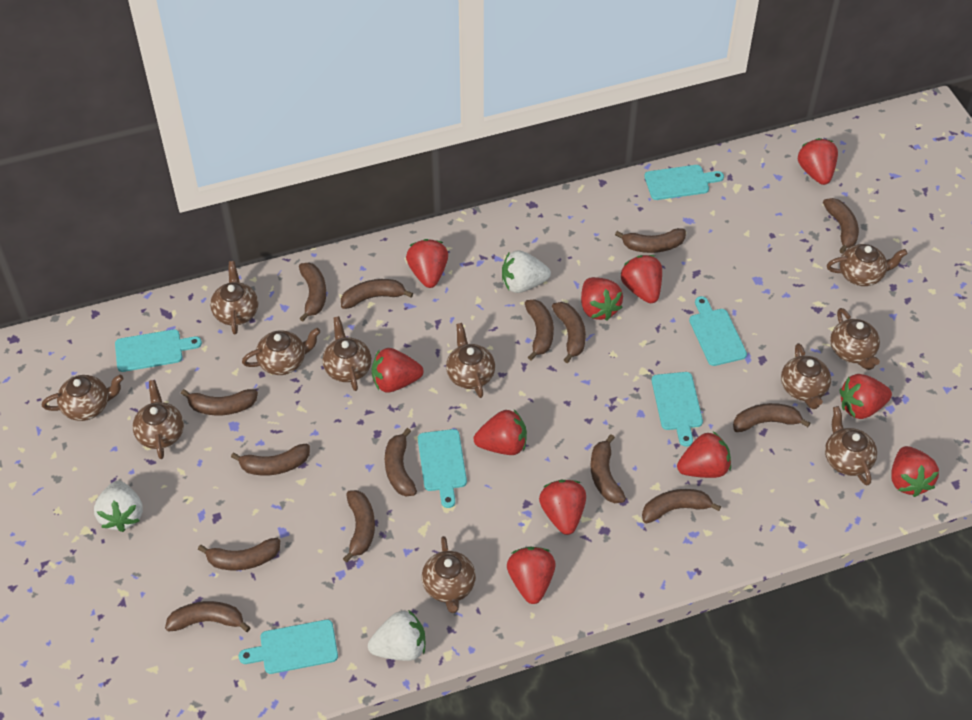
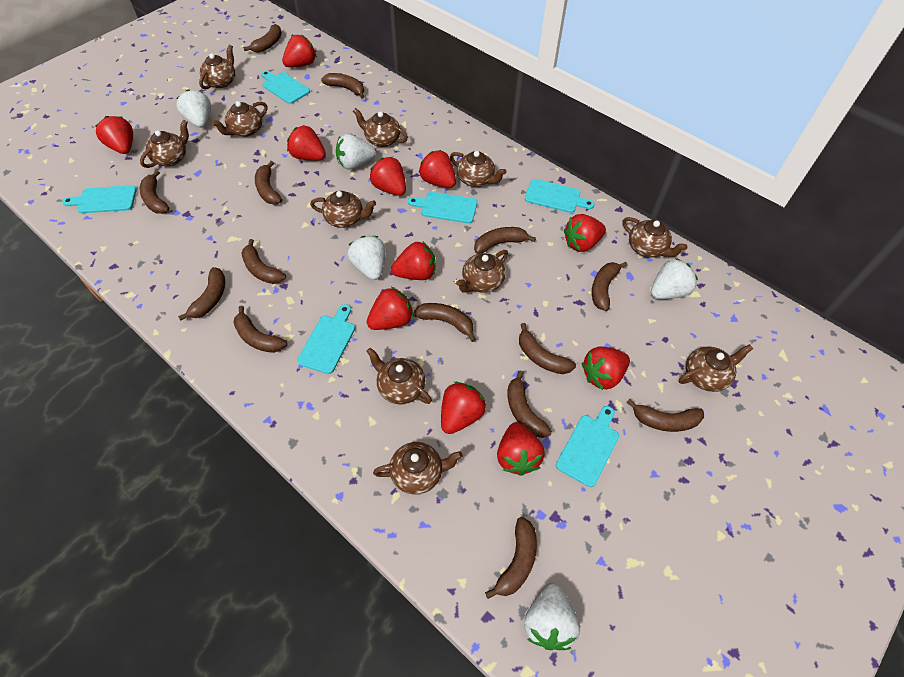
brown banana: [165,601,251,632] [181,389,258,415] [198,538,280,571] [231,443,310,476] [299,262,326,321] [341,279,413,309] [343,490,375,563] [385,428,417,496] [525,299,554,360] [552,302,586,363] [591,434,626,503] [615,228,686,253] [642,489,721,524] [733,403,810,432] [823,198,859,254] = 15 -> [140,170,170,214] [178,267,225,321] [233,306,287,353] [241,239,286,284] [243,24,282,53] [255,161,282,204] [321,73,364,99] [413,303,476,342] [474,227,536,254] [485,517,537,599] [508,371,552,438] [519,323,576,374] [592,262,627,311] [627,399,704,432] = 14
white strawberry: [94,481,143,532] [368,610,425,661] [502,250,551,293] = 3 -> [176,89,211,128] [336,134,376,170] [347,236,386,280] [524,583,580,650] [651,258,698,299] = 5

